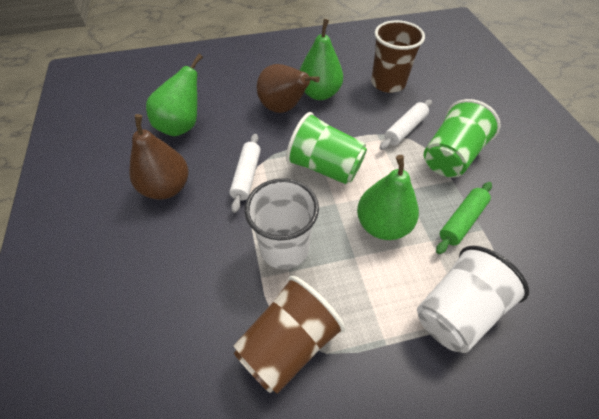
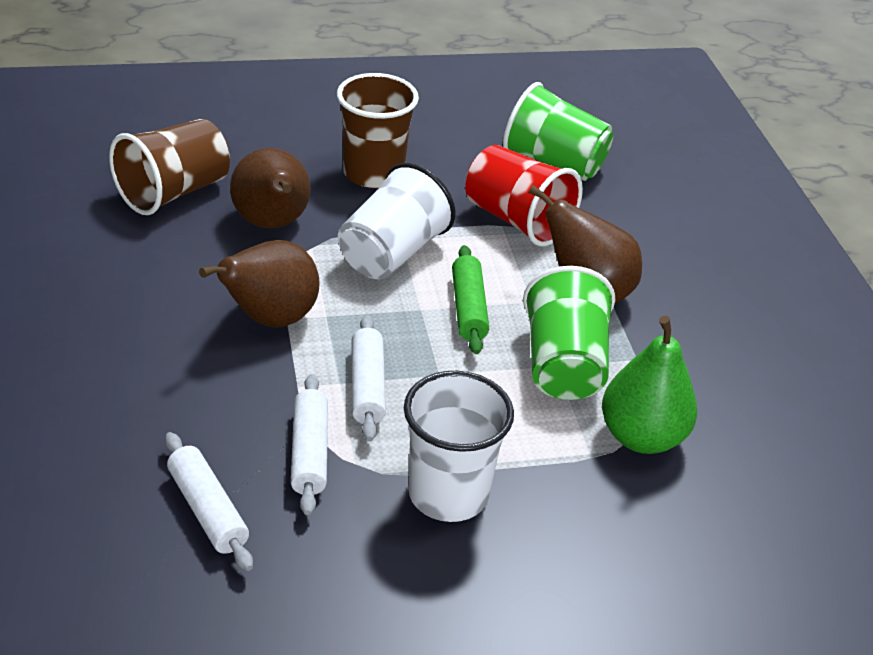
brown pear: [129,114,188,200] [257,64,320,113] = 2 -> [199,240,320,328] [230,148,310,228] [529,185,642,304] = 3
green pear: [146,54,203,136] [300,19,343,100] [357,155,419,240] = 3 -> [602,316,697,454] = 1
red cup: none = 0 -> [465,145,583,246] = 1
white rolling pin: [229,134,261,213] [380,100,432,150] = 2 -> [165,432,253,571] [291,374,328,515] [351,315,386,442] = 3

